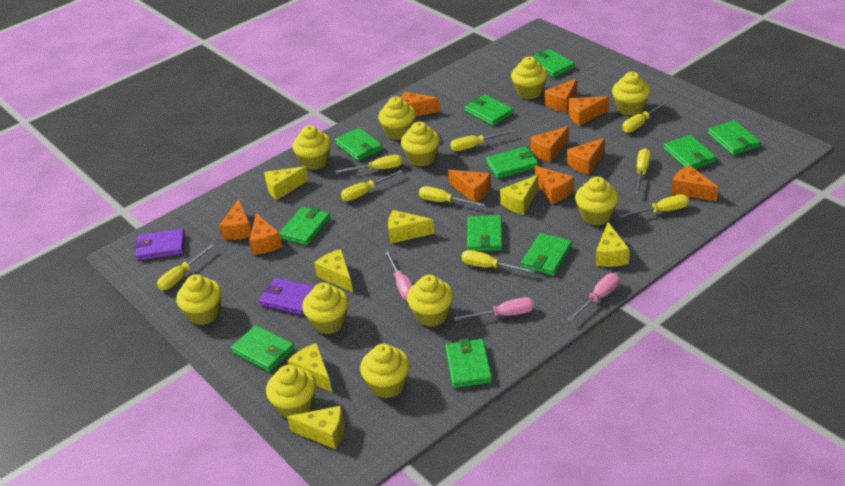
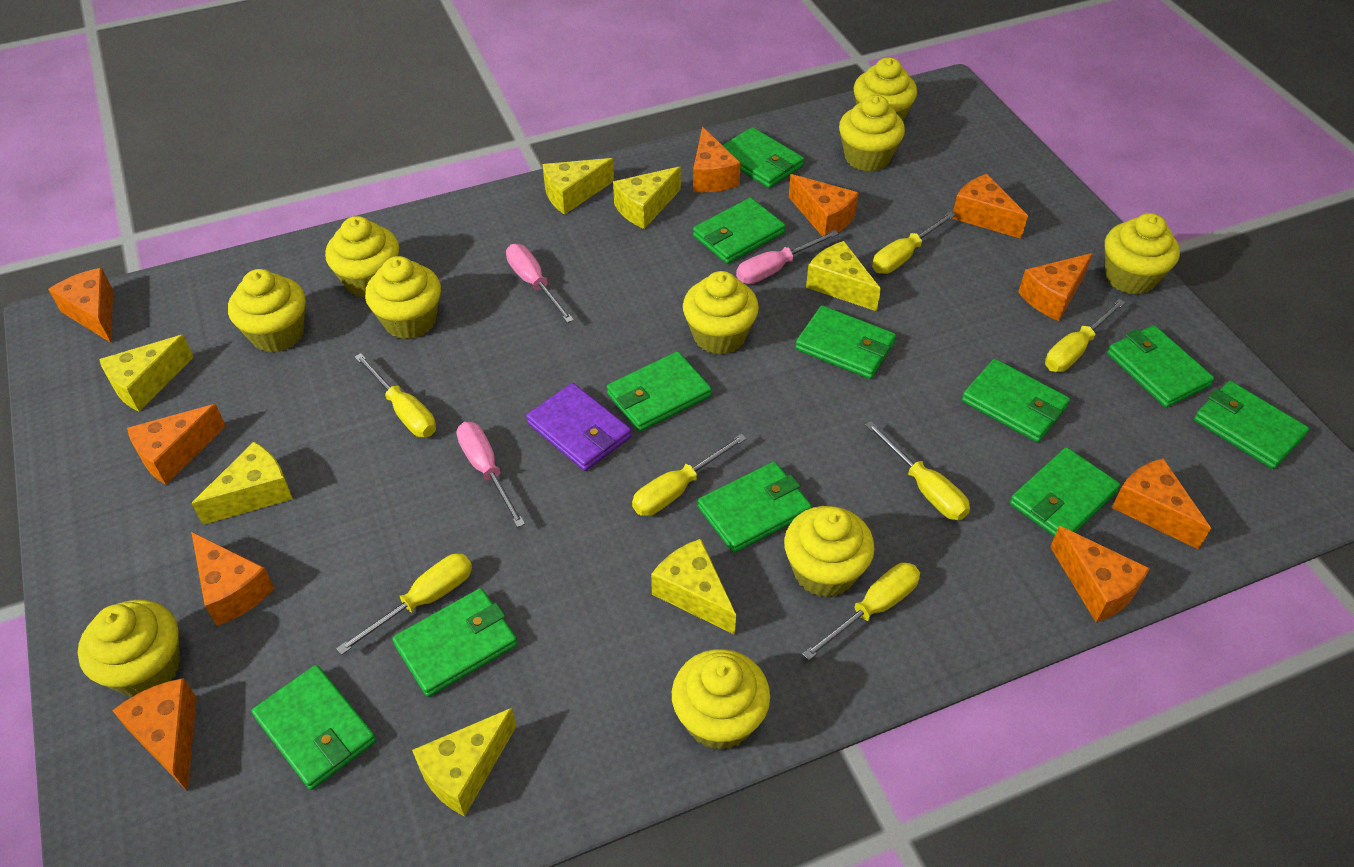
purple wallet: [135,229,185,261] [259,278,315,315] = 2 -> [526,383,631,471] = 1
yellow cupcake: [176,274,222,325] [266,365,317,418] [293,125,331,170] [302,282,349,334] [360,344,410,398] [378,97,416,140] [401,122,440,167] [407,275,454,327] [511,56,548,99] [575,176,619,225] [612,72,651,116] = 11 -> [78,600,180,697] [228,269,306,353] [325,216,399,298] [365,256,441,339] [672,649,770,750] [683,271,759,355] [784,506,875,598] [839,95,905,172] [854,57,917,121] [1105,213,1180,295] = 10
yellow screwdriver: [157,244,214,290] [336,155,403,173] [341,170,403,201] [419,186,486,207] [450,130,514,151] [462,250,535,273] [619,194,689,218] [622,100,669,133] [635,148,651,194] = 9 -> [336,553,472,655] [354,353,436,437] [632,434,747,516] [802,563,920,661] [865,421,970,520] [872,211,956,274] [1045,299,1126,372] = 7

